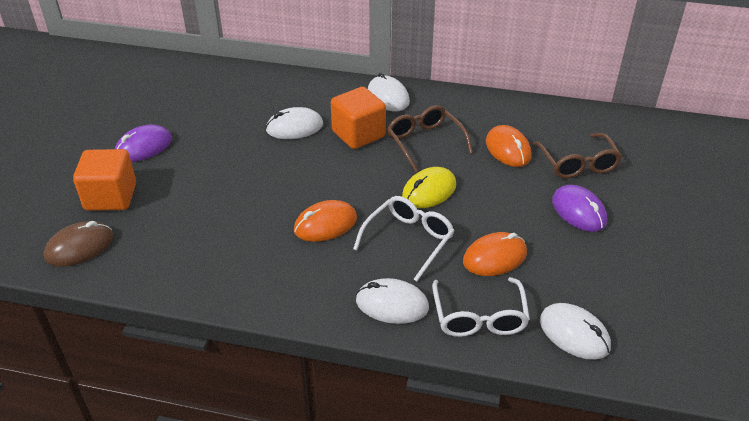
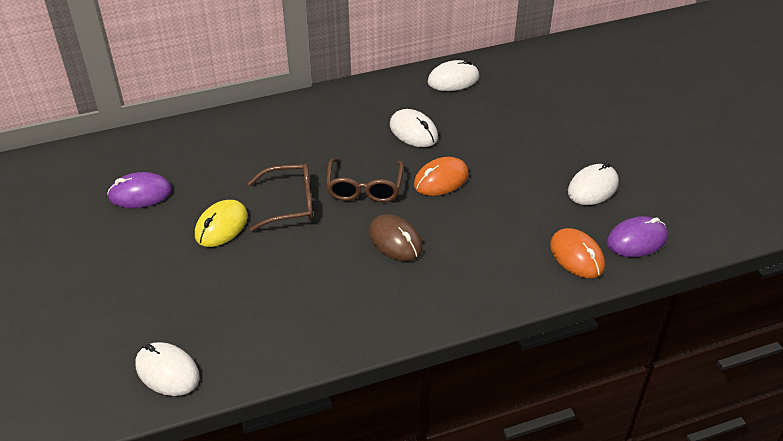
orange cube: [73,149,136,211] [331,87,386,149] = 2 -> none = 0
orange mouse: [294,200,357,242] [463,232,527,276] [486,125,532,167] = 3 -> [414,157,469,196] [550,228,605,278] = 2
white glasses: [353,196,454,281] [432,277,530,337] = 2 -> none = 0

